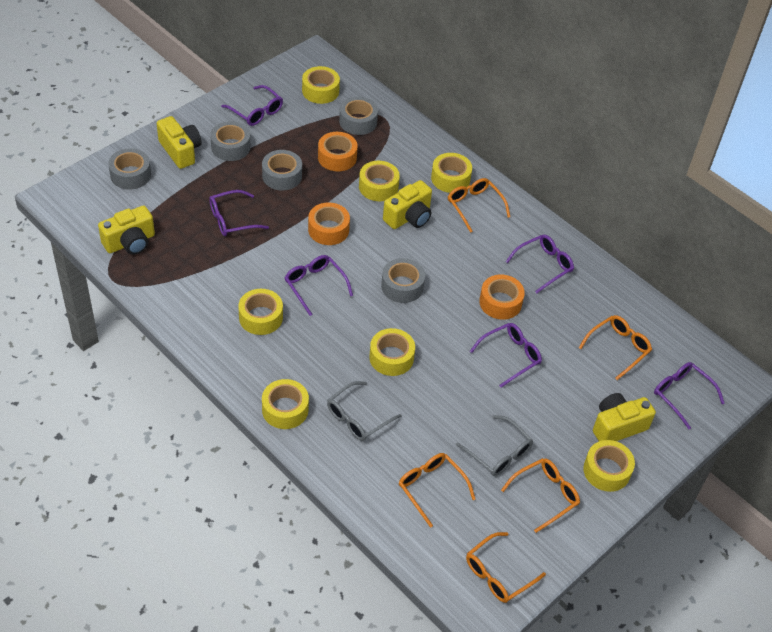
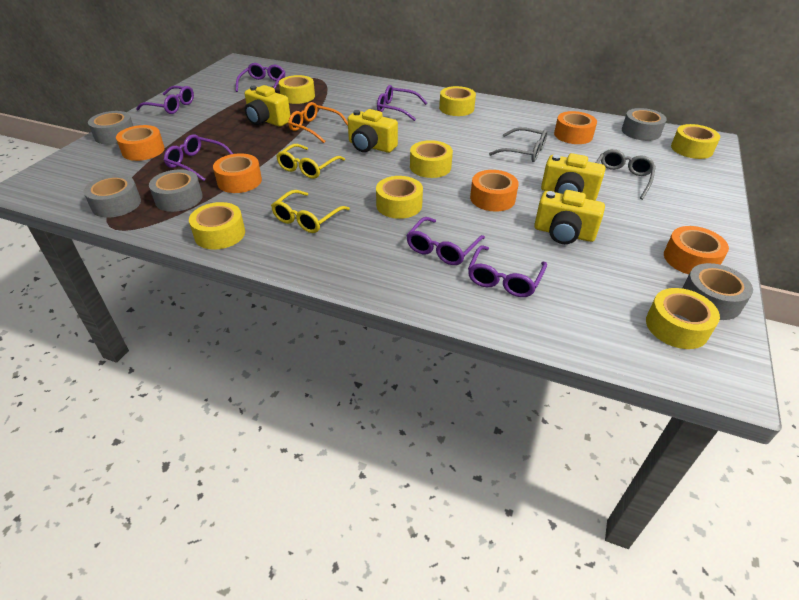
orange glasses: [399,453,476,528] [448,178,510,233] [466,532,546,603] [501,458,580,533] [579,315,652,380] = 5 -> [288,102,348,143] = 1
orange tape: [308,203,350,245] [318,132,358,171] [479,274,525,320] = 3 -> [116,125,165,161] [213,153,262,193] [470,170,519,212] [554,111,597,144] [664,226,729,274] = 5
yellow glasses: none = 0 -> [271,190,350,233] [276,144,345,179] = 2

